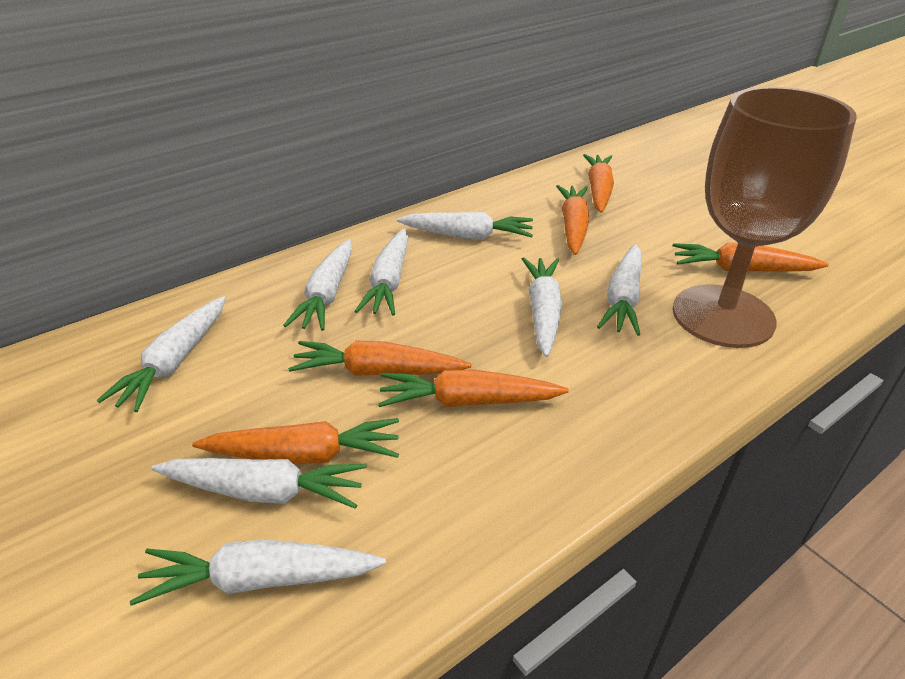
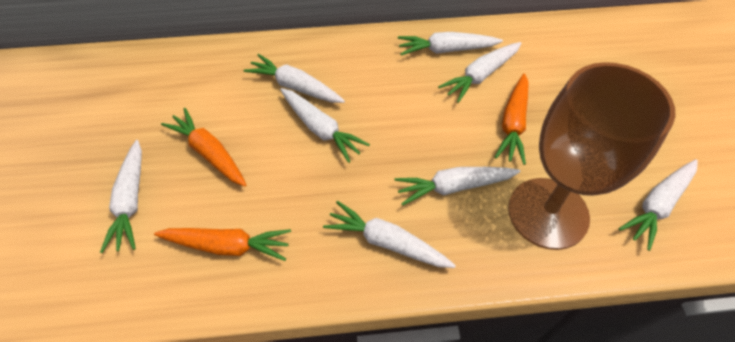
orange carrot: [192,418,399,464] [288,341,471,376] [378,370,569,407] [556,185,590,255] [583,154,614,213] [673,242,829,272] = 6 -> [154,228,291,261] [161,108,246,187] [495,73,529,165] = 3

